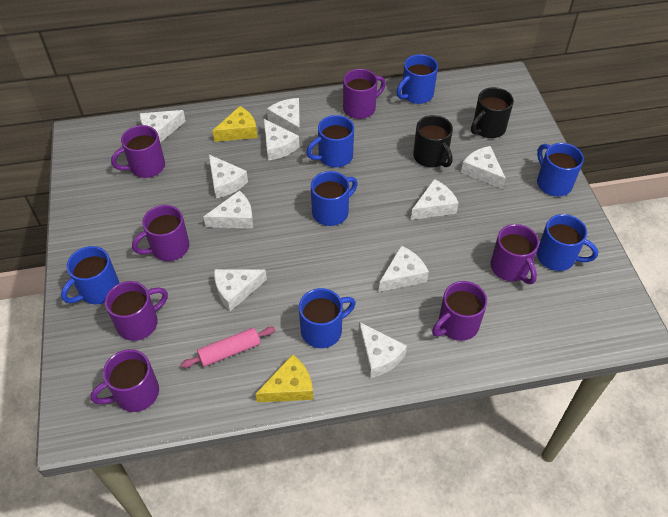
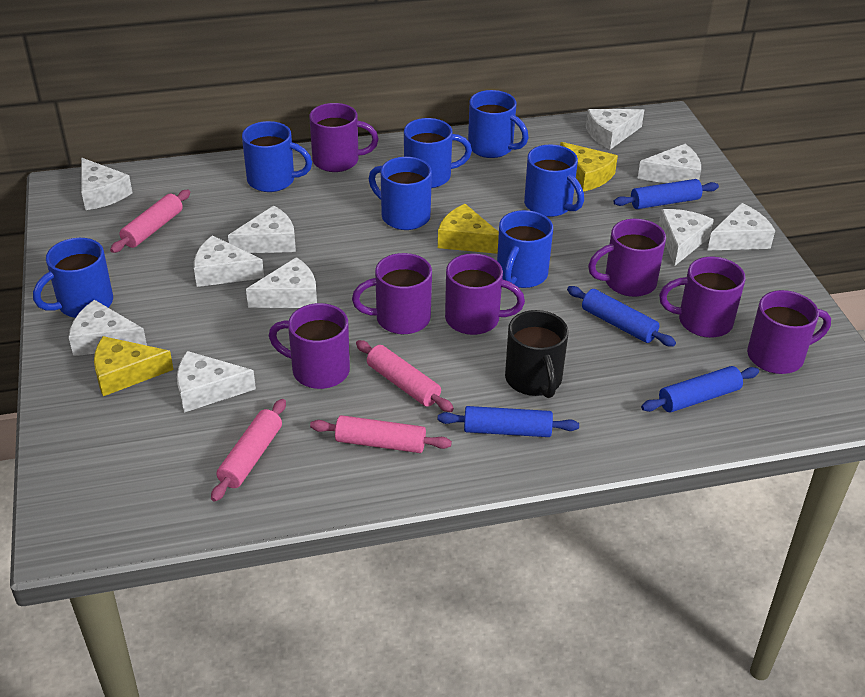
black mug: [413,115,453,167] [471,87,514,138] = 2 -> [505,310,568,398] = 1
blue rolling pin: none = 0 -> [438,406,579,437] [567,286,676,347] [614,179,719,209] [641,366,759,412] = 4
pink rolling pin: [181,327,275,368] = 1 -> [110,190,190,253] [211,399,286,502] [310,415,452,453] [356,340,454,412] = 4
yellow cheese: [212,106,258,142] [256,354,313,402] = 2 -> [94,336,174,396] [438,204,499,254] [560,142,618,192] = 3

